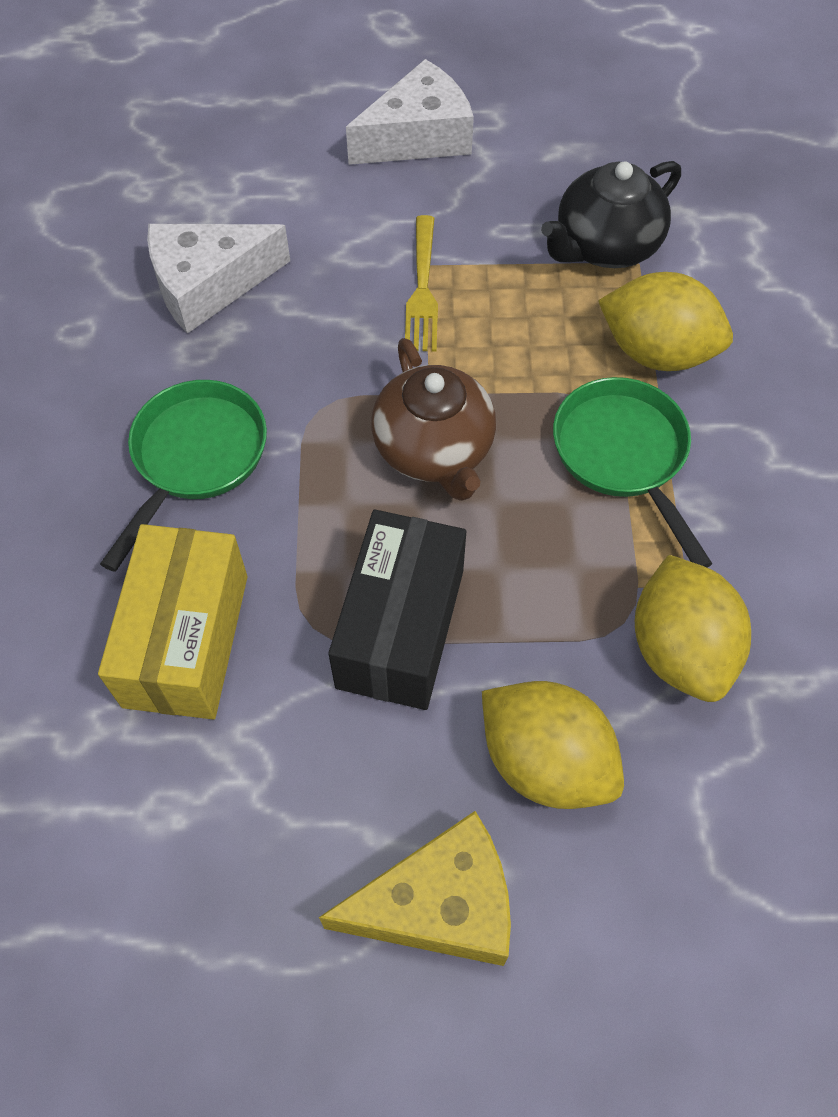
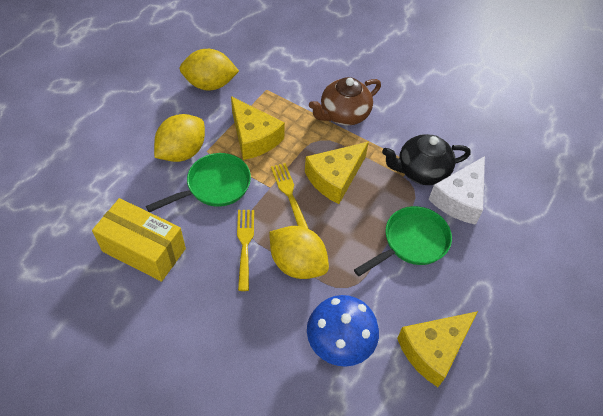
black box: [328,510,466,710] = 1 -> none = 0
blue mushroom: none = 0 -> [307,295,379,367] = 1
white cheese: [147,224,290,334] [346,59,474,165] = 2 -> [429,156,485,225] = 1
yellow cheese: [319,811,511,966] = 1 -> [231,96,285,160] [305,142,369,204] [397,311,478,387] = 3
yellow fork: [405,215,438,352] = 1 -> [237,210,254,291] [271,163,309,229] = 2

